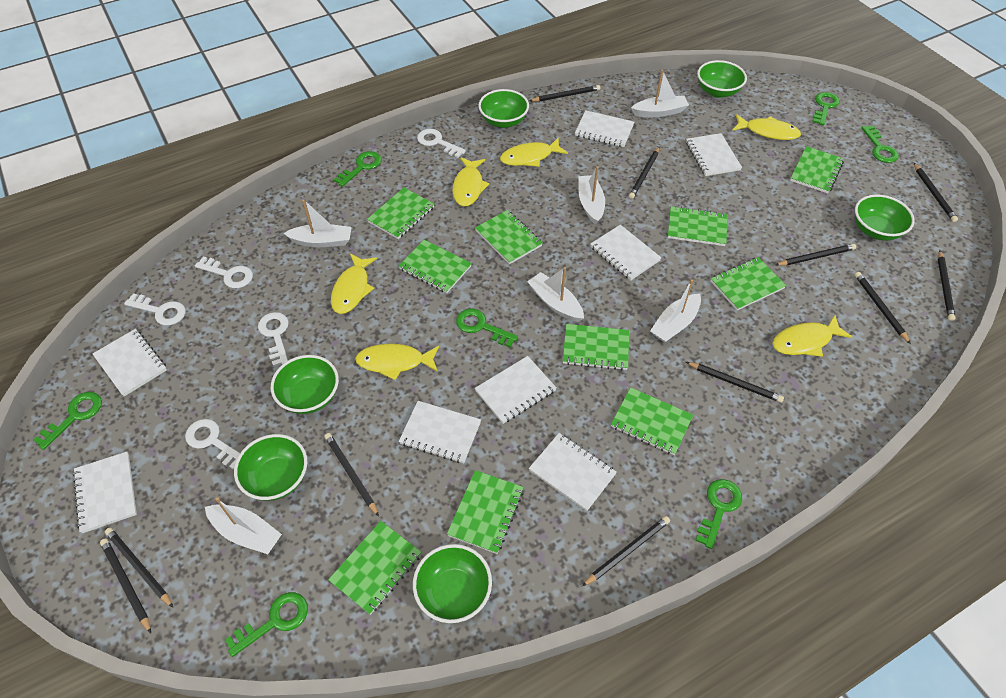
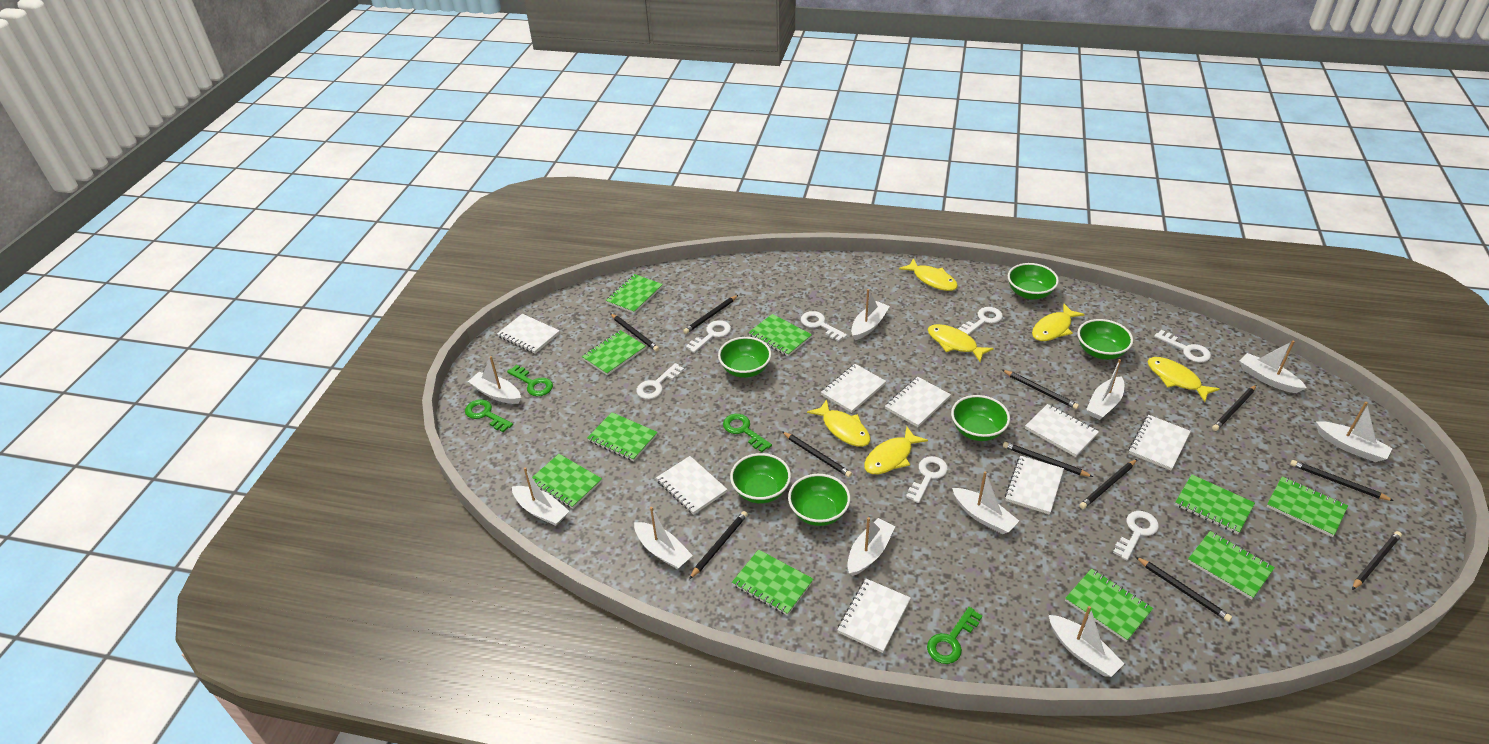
green key: [33,392,102,450] [225,592,308,657] [334,151,382,187] [456,308,518,347] [696,479,742,549] [812,92,840,125] [861,125,899,163] = 7 -> [465,399,513,432] [507,365,553,396] [723,414,772,452] [927,607,982,664] = 4
white boat: [205,497,282,554] [283,199,352,247] [527,267,584,322] [578,166,605,225] [631,70,689,117] [650,279,701,343] = 6 -> [468,356,521,404] [512,467,569,526] [634,507,693,569] [847,517,895,576] [851,289,890,340] [952,471,1019,534] [1049,606,1125,677] [1086,359,1124,420] [1239,341,1307,393] [1316,402,1393,462] = 10
white key: [124,293,185,326] [185,419,240,470] [195,257,253,288] [258,312,289,367] [417,129,466,158] = 5 -> [636,363,684,399] [686,320,731,353] [801,311,847,342] [906,456,948,503] [958,307,1003,335] [1113,511,1159,560] [1154,330,1211,362] = 7

